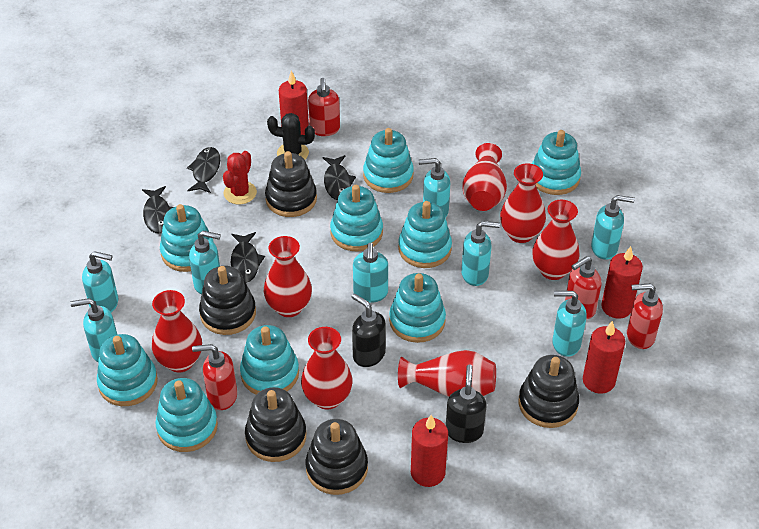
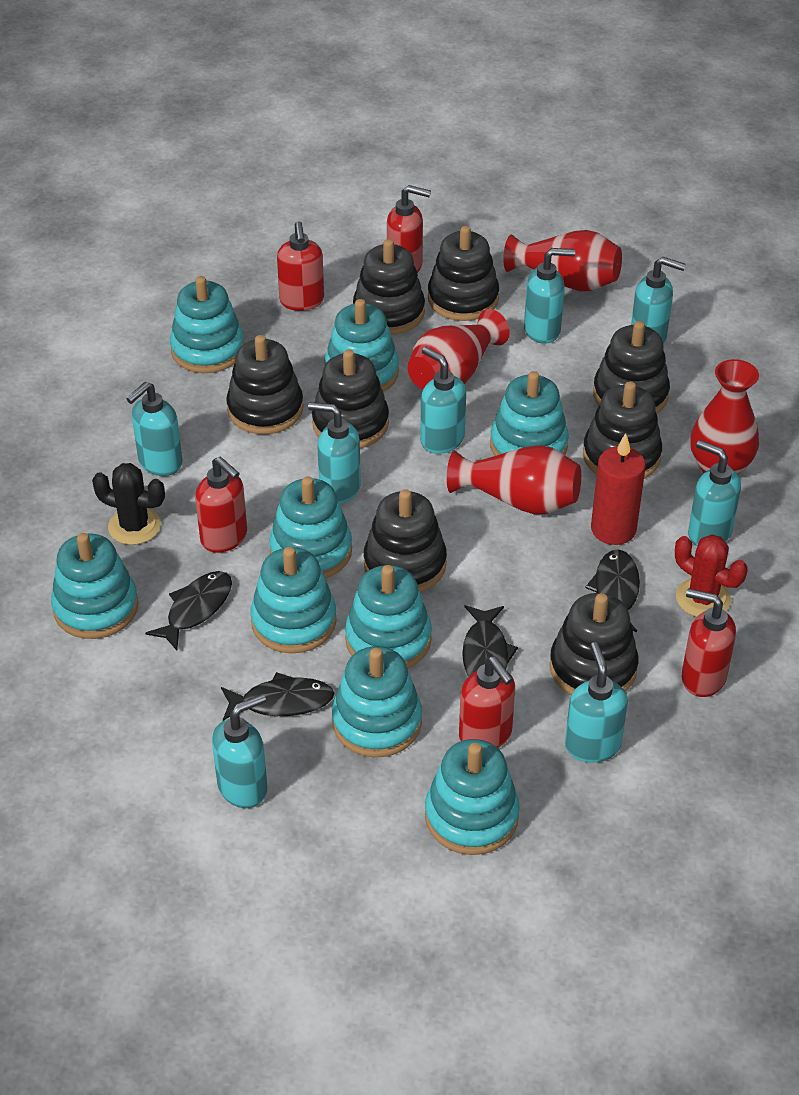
black soap dispenser: [352,293,386,367] [446,365,487,443] = 2 -> none = 0
black stacking toy: [199,266,256,335] [245,387,306,462] [265,151,317,217] [305,419,368,495] [518,355,579,428] = 5 -> [226,335,303,434] [312,349,389,448] [353,239,425,335] [364,489,447,592] [428,226,499,321] [549,593,638,695] [583,381,662,479] [593,321,670,414] = 8
red candle: [279,71,309,135] [411,415,448,487] [583,321,625,394] [601,246,643,319] = 4 -> [591,433,646,545] = 1
red soap dispenser: [192,344,237,410] [308,78,340,136] [565,256,601,319] [627,283,663,349] = 4 -> [195,457,247,553] [277,221,324,311] [387,185,431,273] [459,656,515,748] [682,588,736,697] = 5
red vase: [152,290,202,373] [264,236,312,317] [301,327,352,410] [398,350,496,397] [462,143,507,211] [500,163,546,243] [532,200,580,280] = 7 -> [408,309,510,389] [447,445,581,515] [503,230,622,291] [690,359,759,474] = 4

